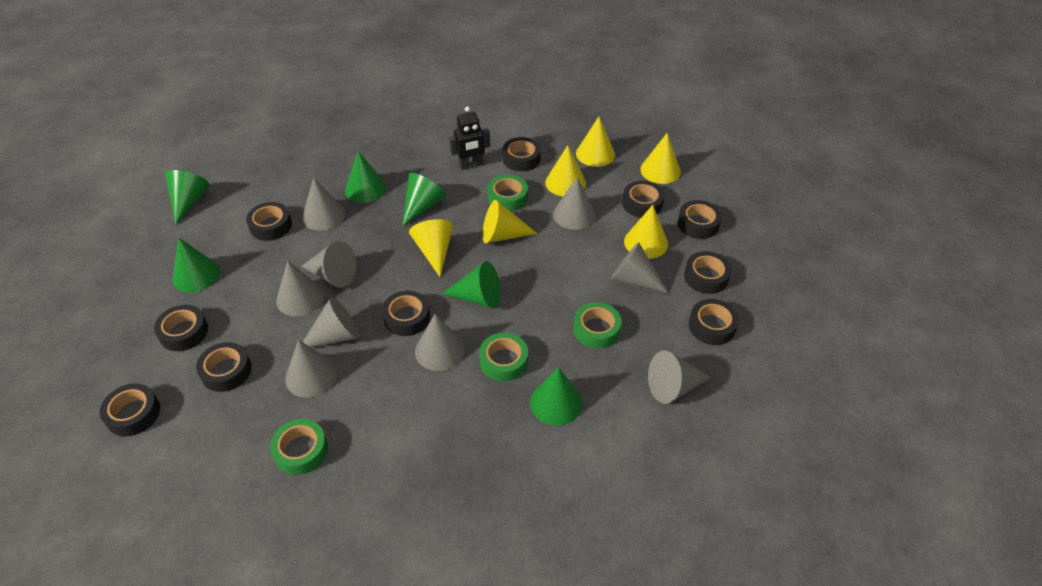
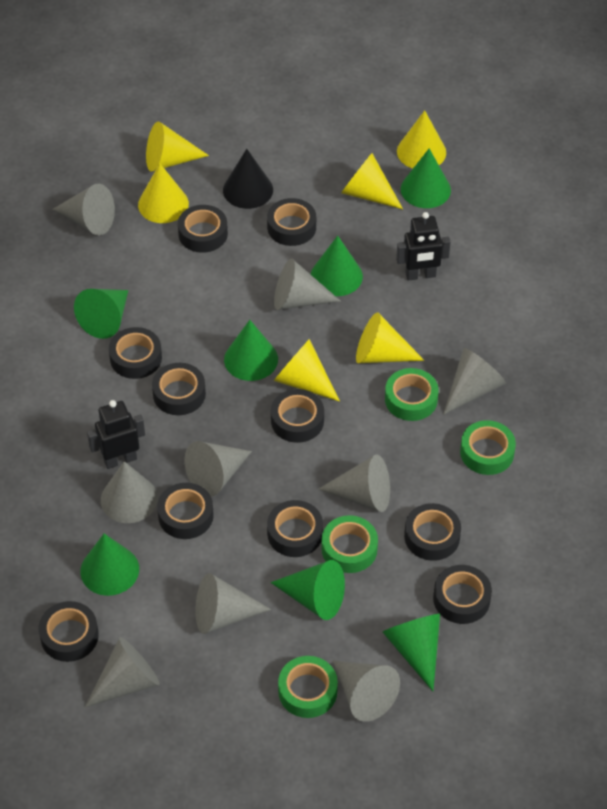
black cone: none = 0 -> [223,149,273,209] = 1
black robot: [449,106,490,170] = 1 -> [87,400,145,469] [396,212,451,281] = 2
green cone: [165,170,210,225] [173,238,220,293] [345,151,386,203] [402,173,446,227] [442,261,501,308] [530,367,583,426] = 6 -> [74,289,128,339] [80,533,139,596] [224,320,278,381] [271,560,345,620] [311,236,363,296] [382,614,440,691] [401,149,451,208] = 7

